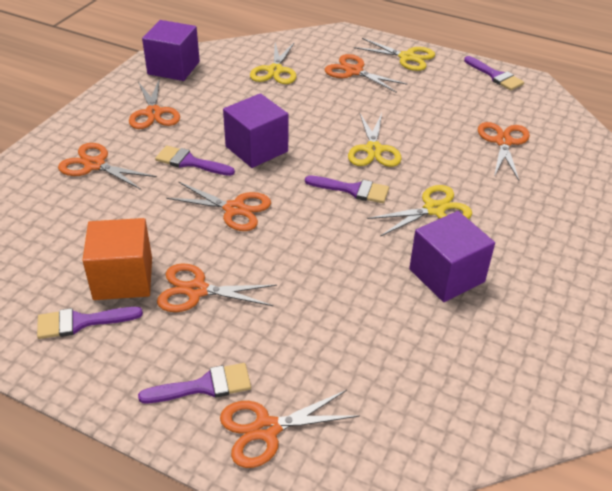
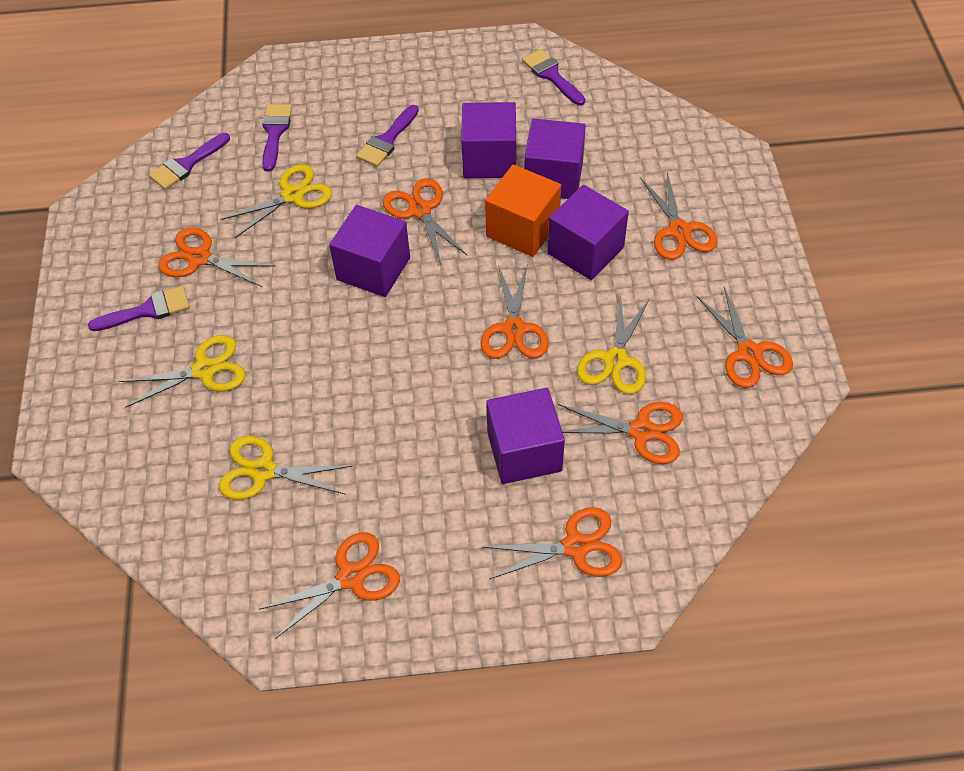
orange scissors: [58,143,157,190] [129,78,180,129] [157,263,277,312] [166,182,271,231] [220,390,360,468] [325,54,408,93] [478,122,530,180] = 7 -> [158,227,275,287] [259,532,400,639] [382,179,467,264] [481,263,549,359] [484,507,623,580] [558,402,683,464] [640,172,718,260] [697,287,793,388] = 8
purple cube: [142,20,200,81] [223,93,288,168] [409,211,495,302] = 3 -> [329,205,410,297] [461,102,516,178] [486,388,565,484] [524,118,586,199] [548,185,629,280] = 5

